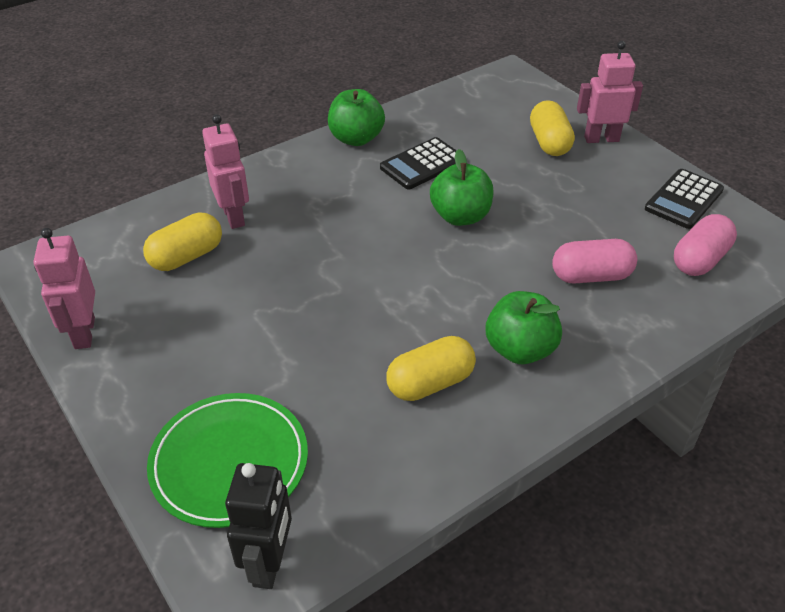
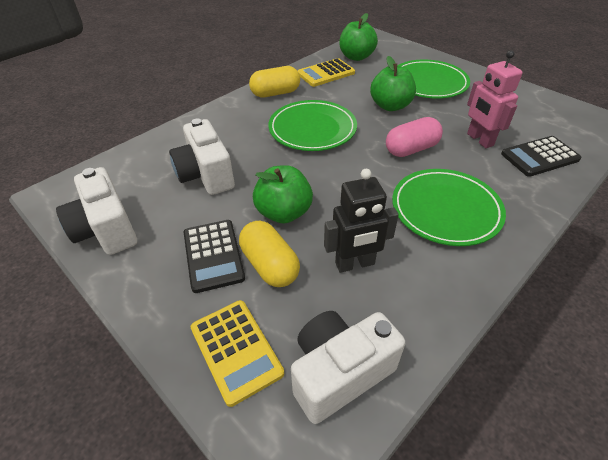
green plate: [147,393,308,528] = 1 -> [268,100,357,151] [392,169,506,246] [397,60,470,98] = 3
pink capsule: [552,239,637,284] [674,214,737,276] = 2 -> [386,117,443,157] = 1
pink robot: [34,228,95,349] [202,114,249,229] [577,41,643,143] = 3 -> [467,50,523,148] = 1
white camera: none = 0 -> [56,167,137,255] [169,118,235,195] [291,311,405,424] = 3
yellow calculator: none = 0 -> [191,300,284,407] [298,58,355,87] = 2
yellow capsule: [143,212,222,271] [386,336,476,401] [530,100,575,156] = 3 -> [239,221,300,287] [249,66,300,97] = 2

